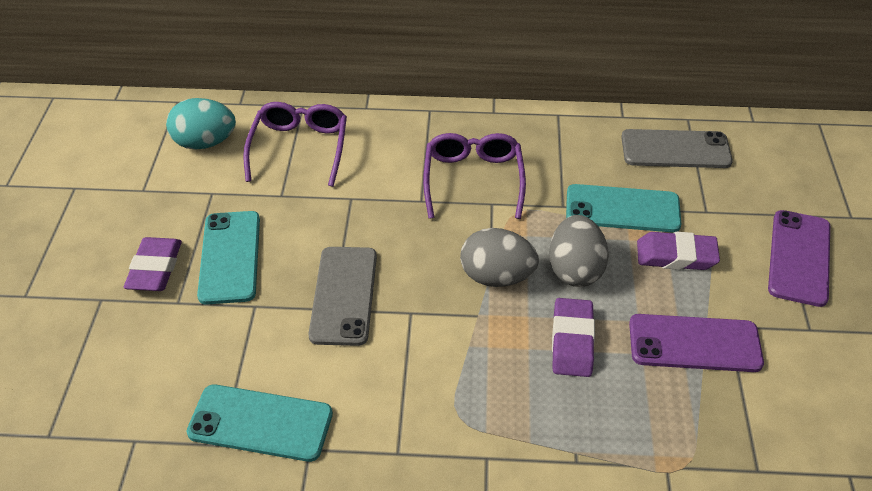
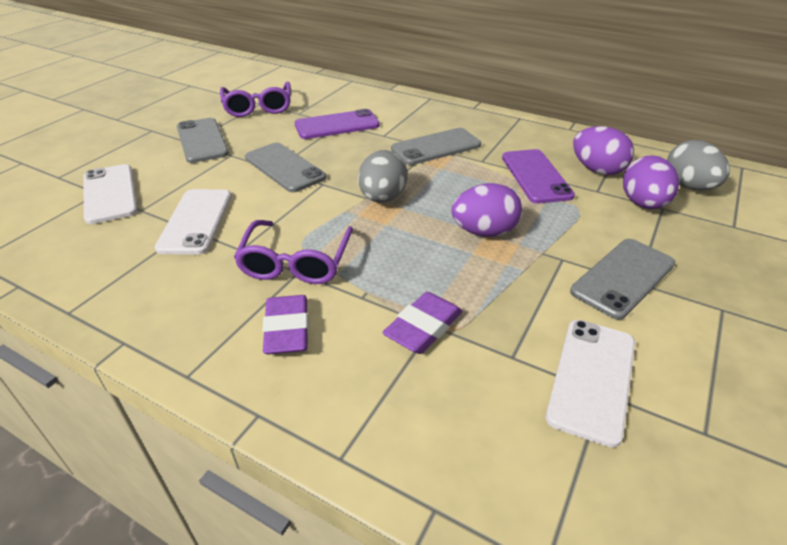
grey phone: [308,247,377,346] [621,129,733,168] = 2 -> [177,118,229,163] [245,143,326,192] [391,128,481,165] [570,239,675,319] = 4
purple egg: none = 0 -> [451,183,522,237] [573,126,634,175] [623,155,679,209] = 3
purple eraser: [124,237,182,291] [552,298,595,377] [637,232,720,270] = 3 -> [262,295,309,354] [383,292,462,354] = 2
turquoise egg: [166,98,236,149] = 1 -> none = 0
turquoise phone: [186,385,333,462] [197,211,260,305] [566,184,681,232] = 3 -> none = 0
white phone: none = 0 -> [83,164,138,224] [155,189,231,255] [546,320,635,448] = 3

